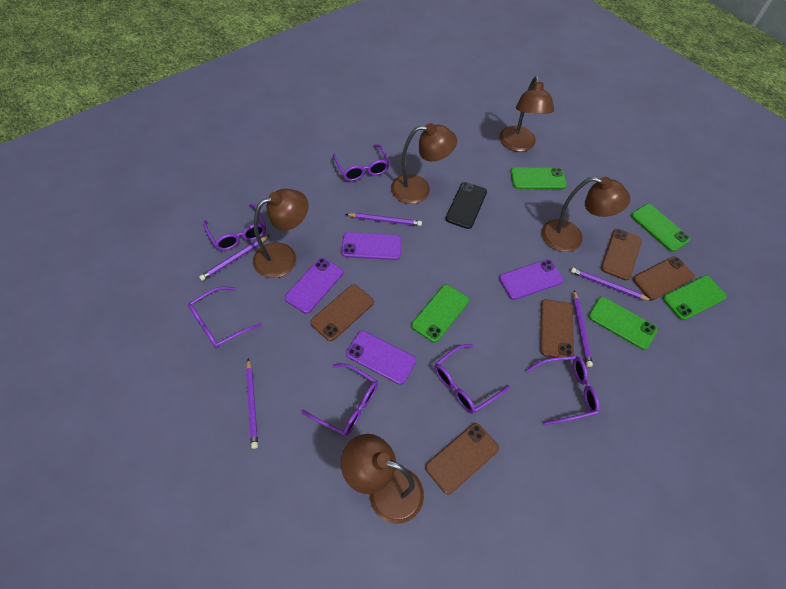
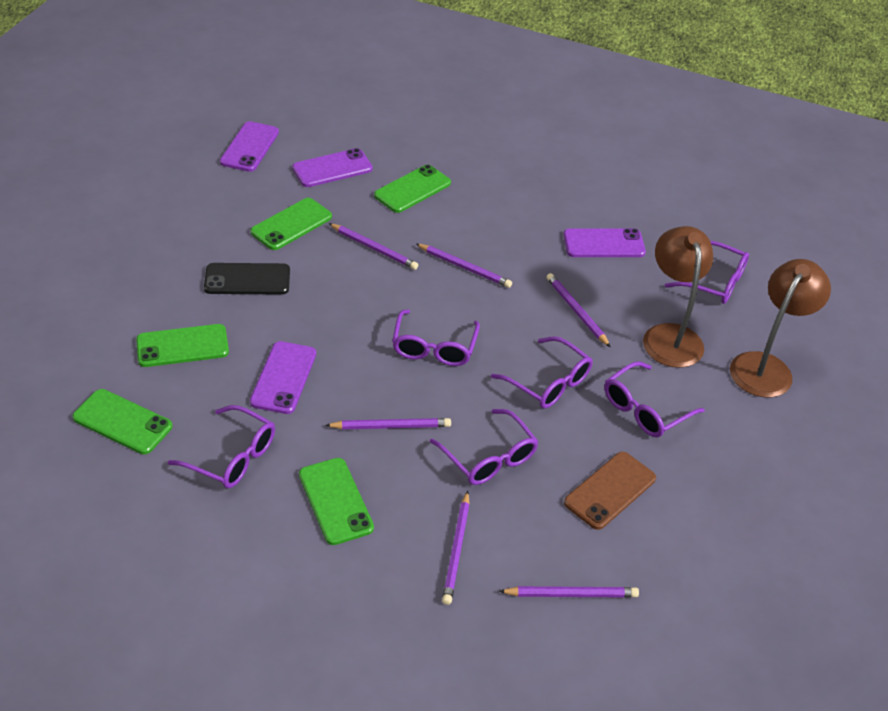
brown lamp: [253,189,308,278] [341,434,424,524] [391,123,457,204] [500,76,554,152] [542,177,630,252] = 5 -> [643,226,713,368] [730,259,831,397] = 2
brown phone: [310,284,374,341] [425,423,499,494] [540,299,574,360] [601,229,642,281] [633,256,695,300] = 5 -> [564,452,656,530] = 1
purple pencil: [199,235,270,281] [246,358,258,449] [346,213,422,226] [571,268,652,301] [573,290,593,367] = 5 -> [325,418,451,429] [329,223,418,270] [416,244,512,288] [442,491,470,605] [499,586,639,598] [547,273,611,347] = 6

